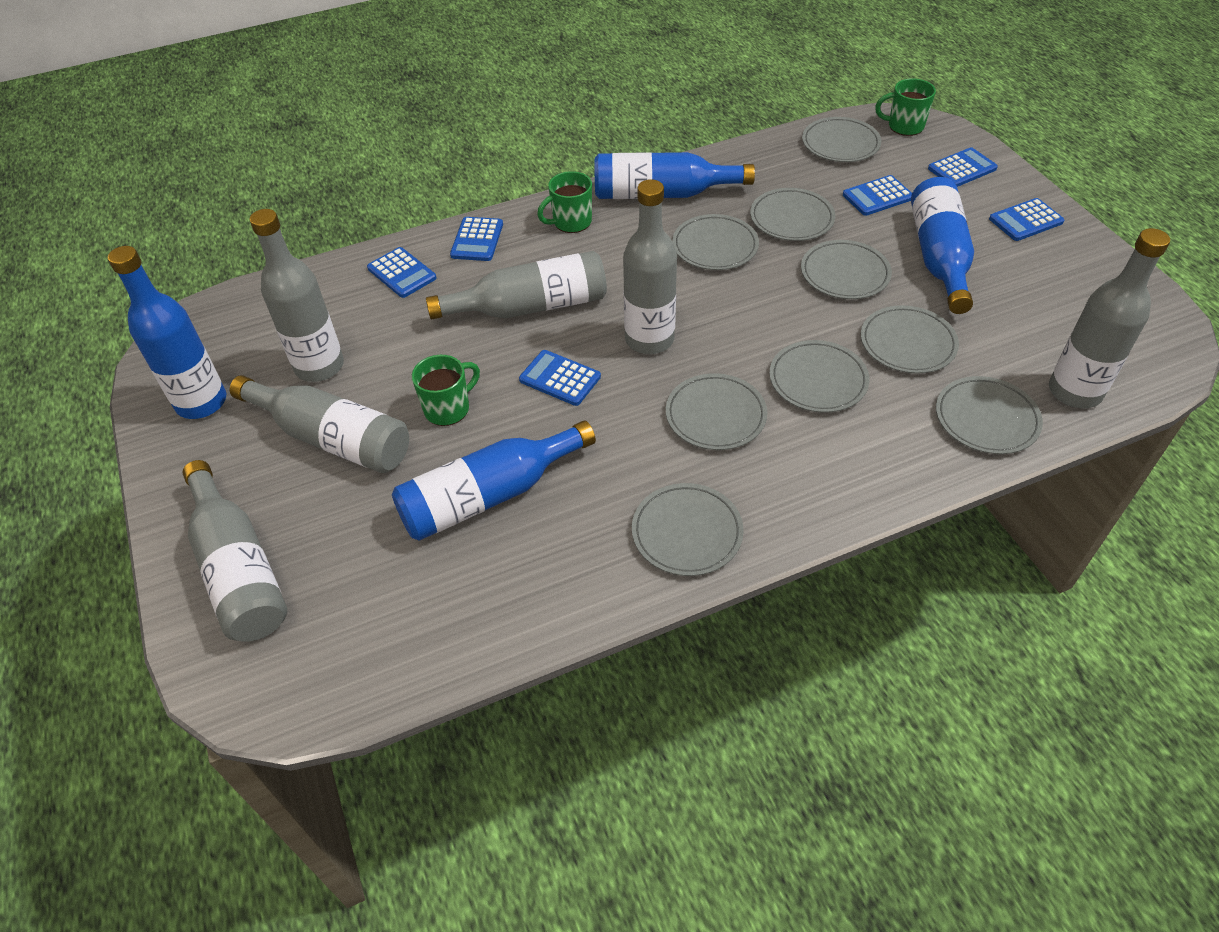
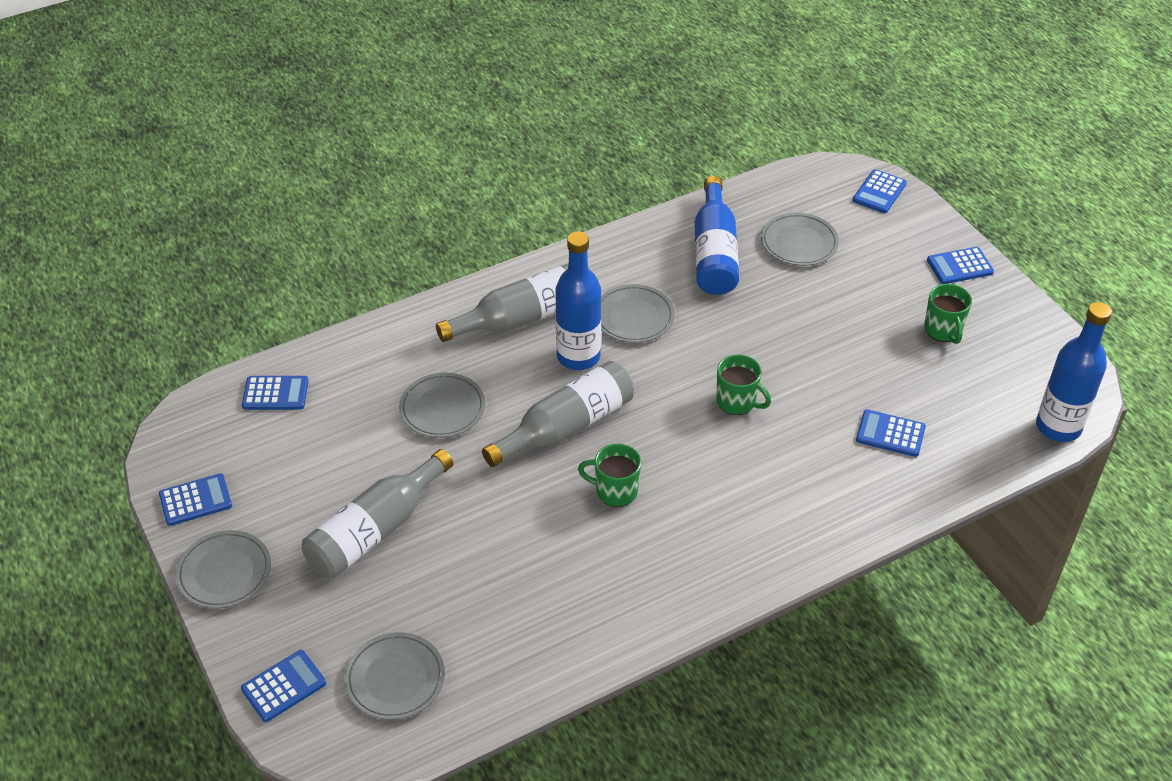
blue bottle: [108,246,226,419] [392,421,596,541] [595,152,755,199] [911,177,974,314] = 4 -> [555,231,601,370] [694,176,739,295] [1036,302,1112,442] = 3
grey bottle: [182,460,287,642] [230,375,409,473] [250,209,344,382] [426,251,607,319] [623,179,677,354] [1049,228,1170,408] = 6 -> [302,449,453,579] [436,263,569,342] [482,361,634,467] = 3
grey plate: [632,483,744,576] [666,373,767,450] [672,214,759,270] [750,188,836,241] [769,340,870,413] [801,240,892,299] [802,117,881,162] [861,305,959,374] [936,376,1043,454] = 9 -> [175,530,271,609] [345,632,445,720] [399,373,485,438] [601,284,675,343] [761,213,839,266] = 5

